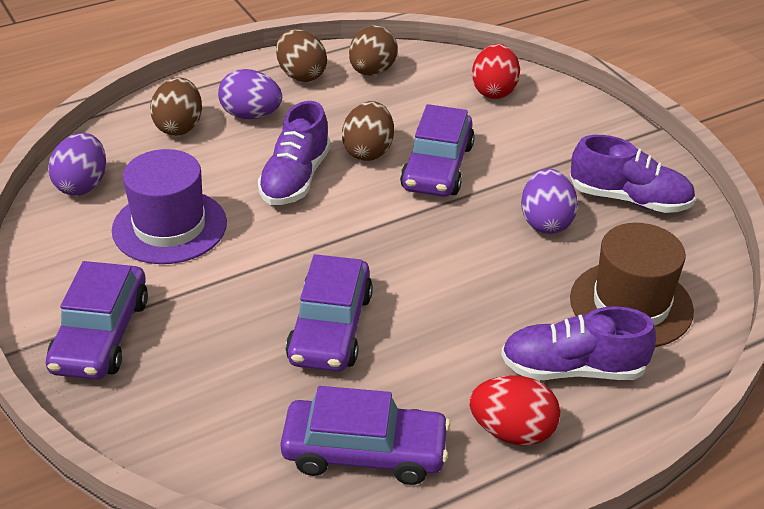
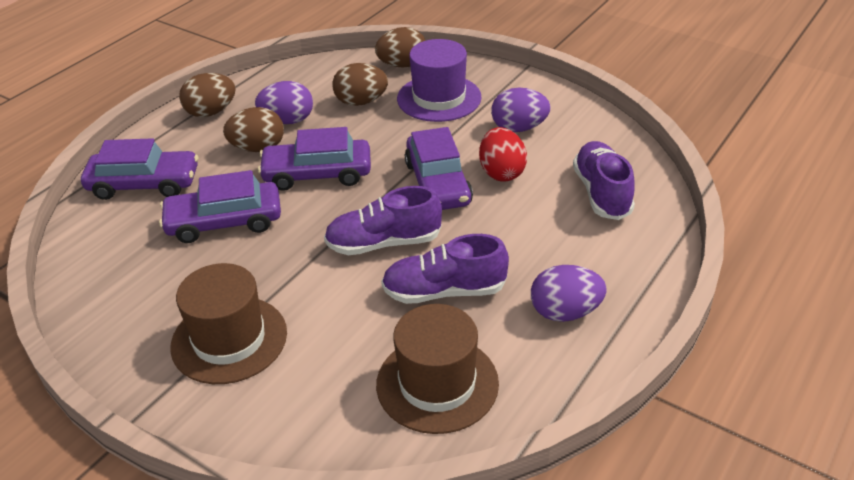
brown hat: [570,223,694,347] = 1 -> [170,263,287,384] [376,304,499,434] = 2
red egg: [470,375,560,446] [472,44,520,99] = 2 -> [479,127,527,182] = 1

